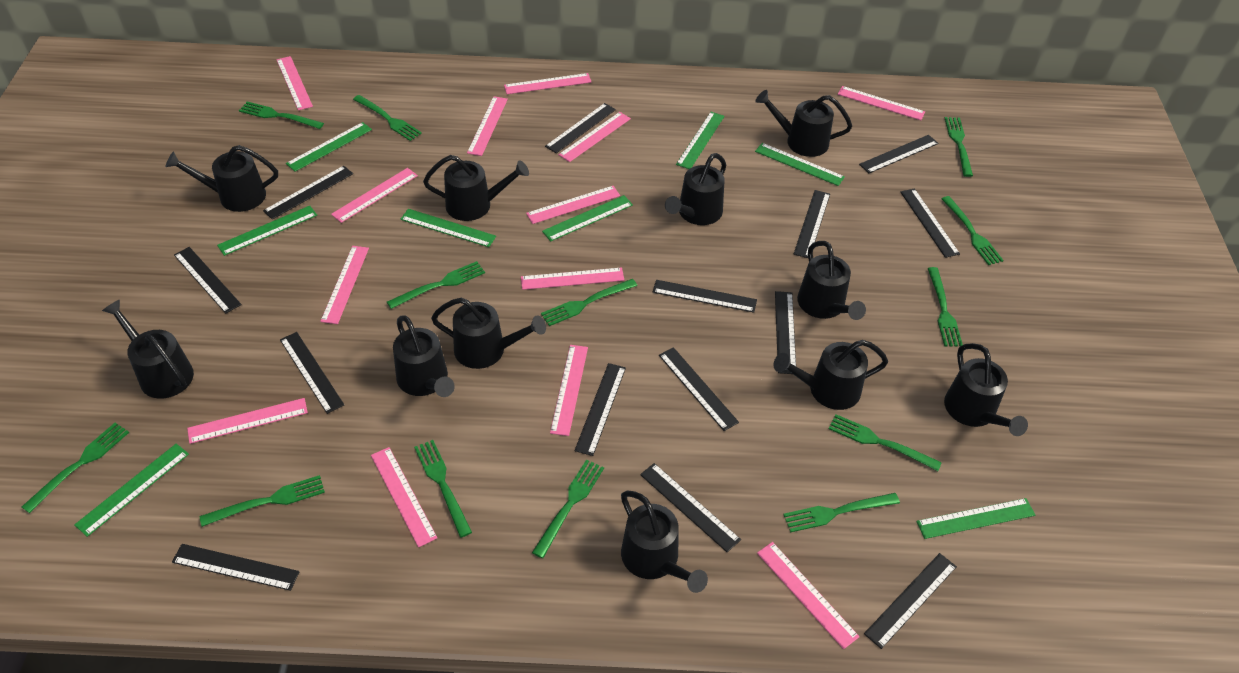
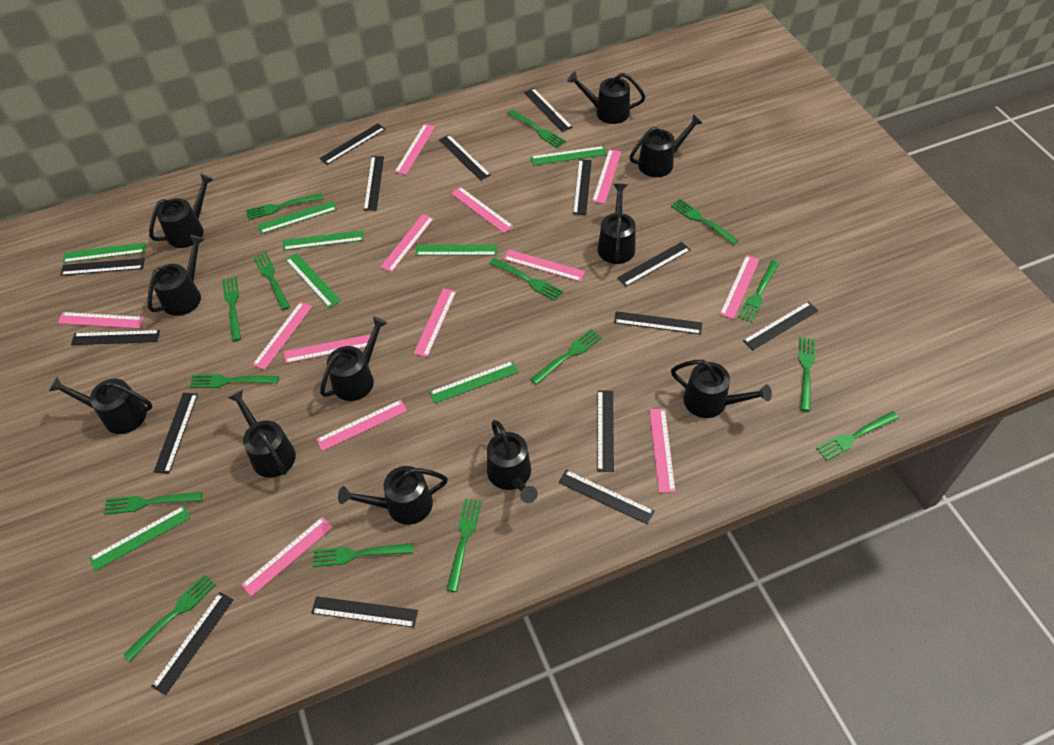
black ruler: [172,544,300,591] [174,247,242,313] [263,166,353,220] [280,332,344,414] [545,103,616,153] [575,363,626,456] [640,463,741,552] [653,280,757,313] [659,347,739,431] [775,291,796,374] [794,190,830,258] [859,135,939,173] [864,553,957,649] [901,189,960,258] = 14 -> [60,258,145,276] [71,330,160,345] [151,592,233,695] [154,393,198,474] [311,596,418,627] [319,123,385,165] [364,156,384,211] [439,135,491,181] [524,88,573,132] [559,470,654,525] [573,159,592,215] [598,390,614,472] [614,311,702,334] [617,242,690,287] [743,301,818,350] = 15
green fork: [22,423,129,513] [200,475,325,527] [239,102,324,129] [353,95,422,141] [387,261,485,309] [414,440,472,538] [532,459,604,558] [541,279,637,326] [783,493,900,532] [829,414,942,471] [928,267,963,347] [942,196,1004,265] [945,117,973,177] = 13 -> [104,492,202,515] [123,574,216,661] [189,374,279,388] [222,277,241,341] [246,193,323,220] [253,252,290,310] [313,543,413,567] [446,498,482,592] [490,258,563,301] [508,110,566,148] [530,329,602,385] [671,199,739,245] [738,260,780,323] [799,337,815,411] [816,411,899,461] = 15

